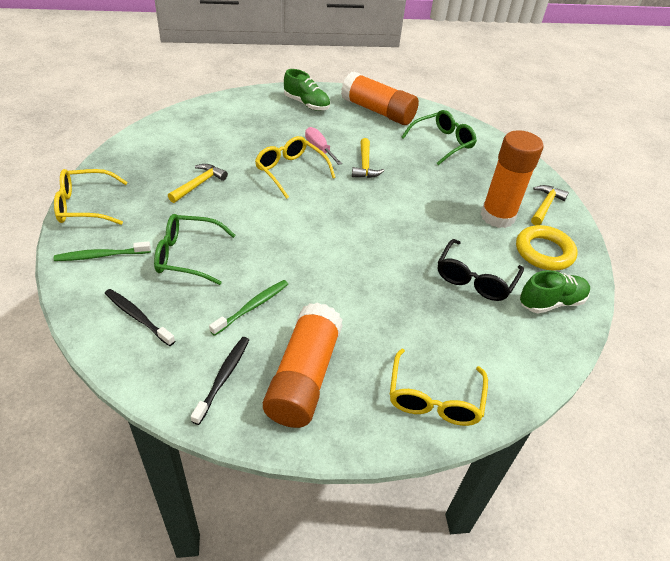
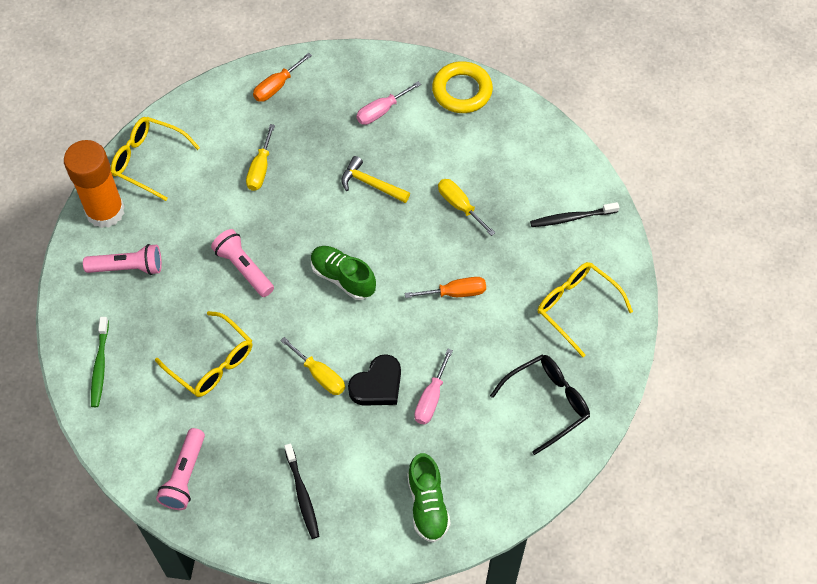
black heart: none = 0 -> [348,354,401,406] = 1
green glasses: [154,214,236,285] [402,110,477,165] = 2 -> none = 0
green toothbrush: [54,241,151,261] [209,280,288,336] = 2 -> [91,317,109,407] = 1
orange glue stick: [263,303,343,428] [341,72,419,125] [480,130,543,228] = 3 -> [64,140,124,228] = 1
orange screwdriver: none = 0 -> [253,53,312,102] [405,277,486,298] = 2
pink flashlight: none = 0 -> [83,244,162,275] [156,428,205,510] [211,229,274,297] = 3
pink screwdriver: [305,127,342,165] = 1 -> [356,81,421,125] [414,349,453,425] = 2
yellow hammer: [168,164,228,203] [352,138,384,178] [531,185,569,225] = 3 -> [341,156,410,203] = 1
yellow screwdriver: none = 0 -> [246,124,275,191] [280,337,345,395] [438,179,495,236] = 3

